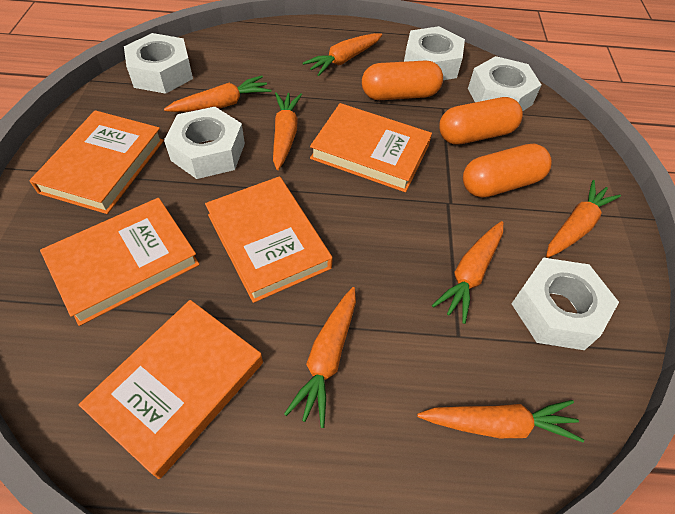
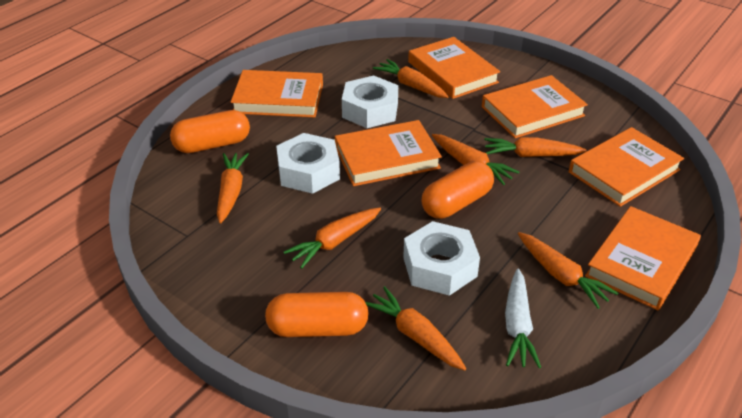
orange book: [29,110,164,214] [40,198,200,326] [79,300,263,479] [205,176,333,303] [310,103,432,192] = 5 -> [231,70,323,117] [335,120,442,186] [408,37,500,99] [482,75,588,138] [569,127,684,207] [585,206,701,310] = 6
white carrot: none = 0 -> [505,269,541,368] = 1
white nut: [124,33,193,94] [164,107,245,179] [404,26,465,80] [468,56,541,111] [511,258,619,350] = 5 -> [276,133,340,194] [342,75,398,128] [403,221,480,296] = 3

